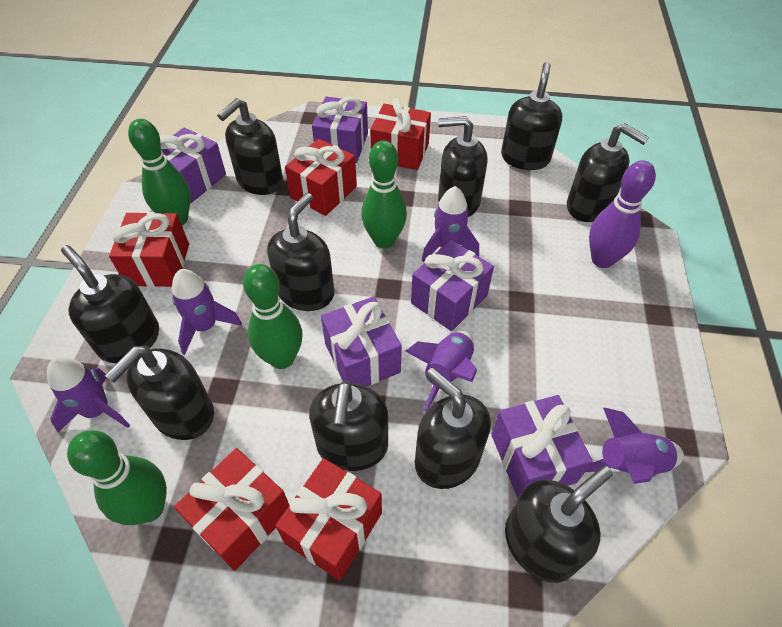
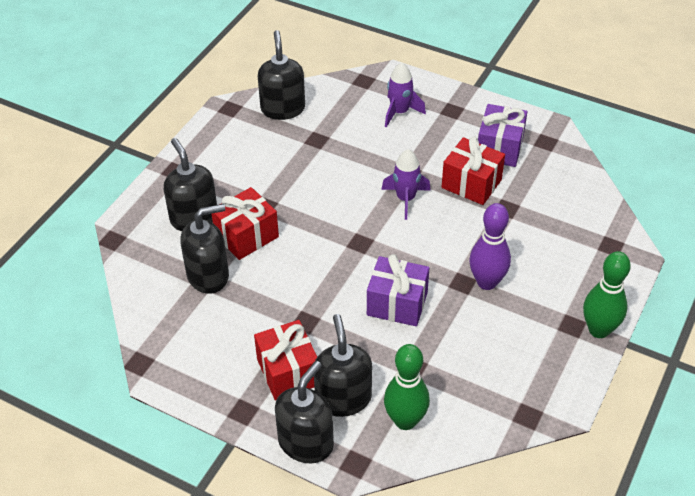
black soap dispenser: [61,245,159,363] [105,346,214,440] [217,98,283,195] [267,193,334,311] [309,381,388,471] [415,368,491,489] [438,116,487,217] [501,62,562,170] [505,466,613,583] [567,123,649,222] = 10 -> [164,138,217,231] [180,204,229,294] [258,30,305,120] [275,361,334,463] [314,314,372,417] = 5
green bowling pin: [67,430,167,525] [128,119,191,225] [243,264,303,369] [361,140,407,248] = 4 -> [384,344,430,430] [583,251,631,338] = 2
purple gift: [160,127,226,203] [312,96,368,163] [321,296,402,386] [411,240,494,331] [491,395,593,498] = 5 -> [367,254,429,326] [478,104,527,167] = 2
purple rocket: [47,357,130,432] [172,269,242,355] [405,331,477,411] [422,186,479,262] [586,408,684,484] = 5 -> [381,149,431,220] [385,62,426,127] = 2
red gift: [109,212,189,287] [174,448,289,571] [275,458,382,581] [285,139,357,216] [370,98,431,170] = 5 -> [212,187,279,260] [254,320,317,401] [442,136,505,205] = 3

